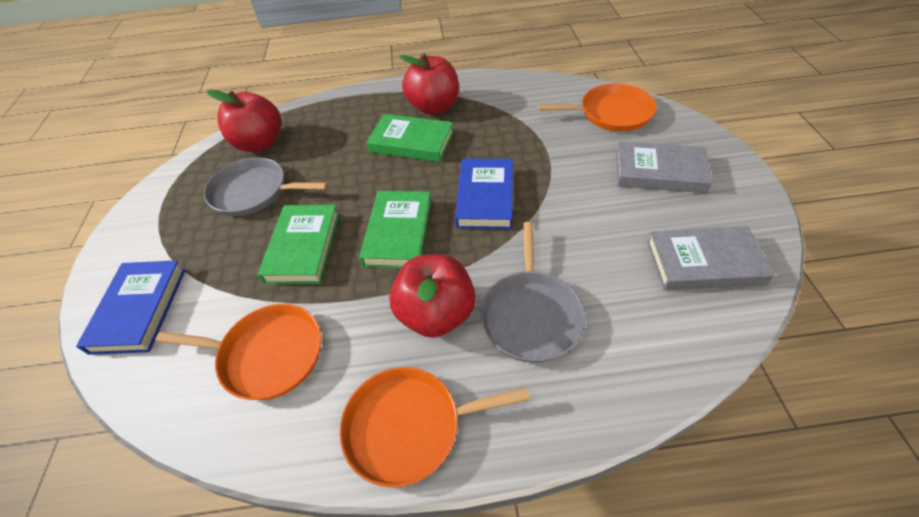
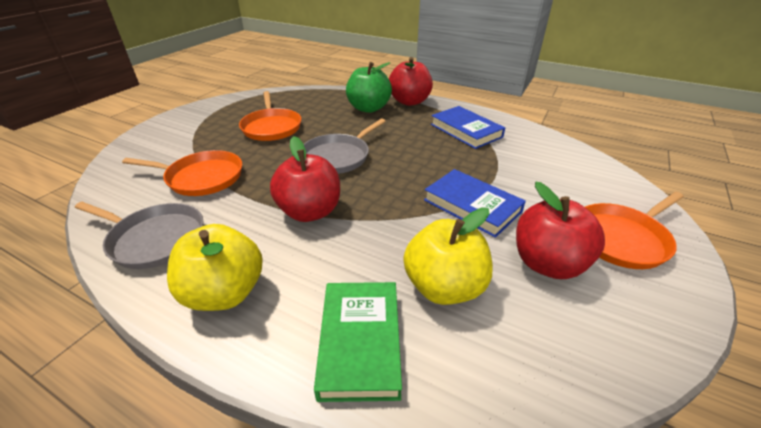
green apple: none = 0 -> [346,62,392,113] = 1
green book: [258,205,340,284] [359,191,432,268] [367,114,454,162] = 3 -> [314,282,402,402] = 1
grey book: [616,142,712,193] [647,226,775,290] = 2 -> none = 0
yellow apple: none = 0 -> [167,224,263,311] [404,207,493,305] = 2

